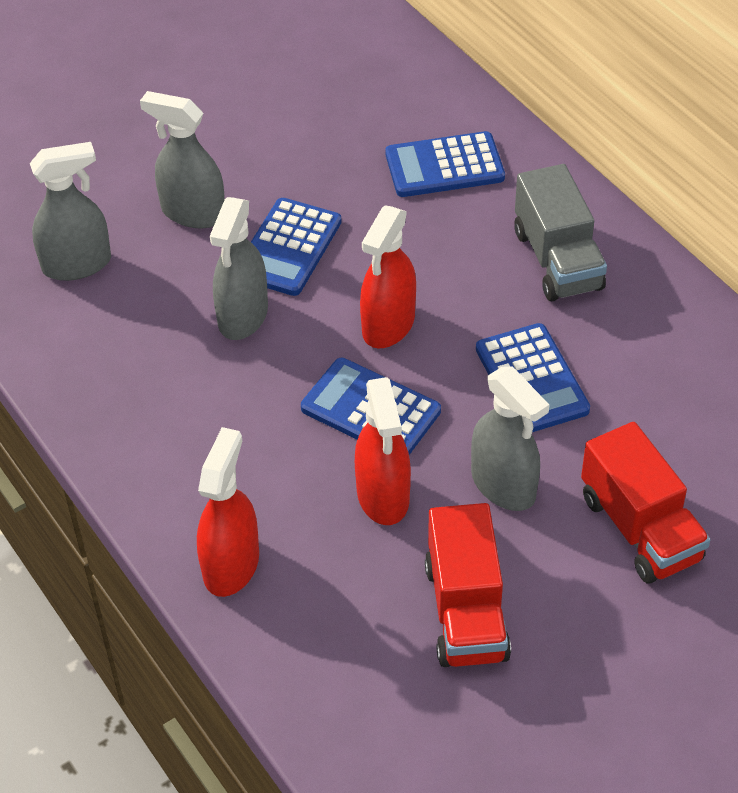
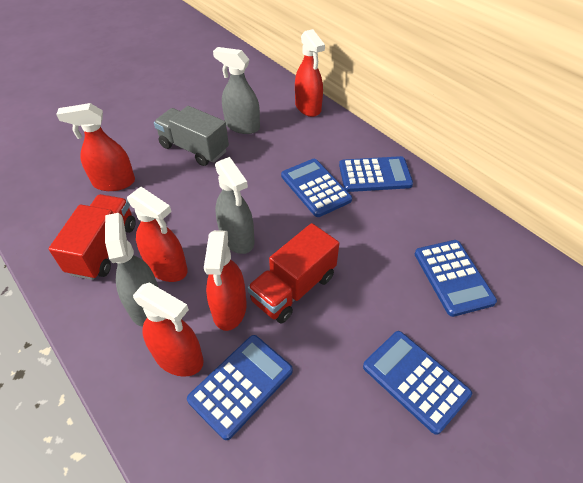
blue calculator: [251,198,342,296] [301,358,441,455] [385,131,505,197] [476,323,590,432] = 4 -> [187,335,293,440] [281,159,352,217] [339,156,413,192] [363,331,472,435] [415,240,497,317] = 5
grey spray bottle: [30,142,111,281] [140,91,225,228] [210,197,268,340] [471,366,549,511] = 4 -> [105,213,159,327] [213,47,260,134] [215,157,255,254] = 3
red spray bottle: [197,427,259,597] [355,377,411,525] [360,205,416,348] = 3 -> [56,103,135,191] [127,187,188,282] [133,282,204,377] [204,230,247,331] [295,29,325,117] = 5

